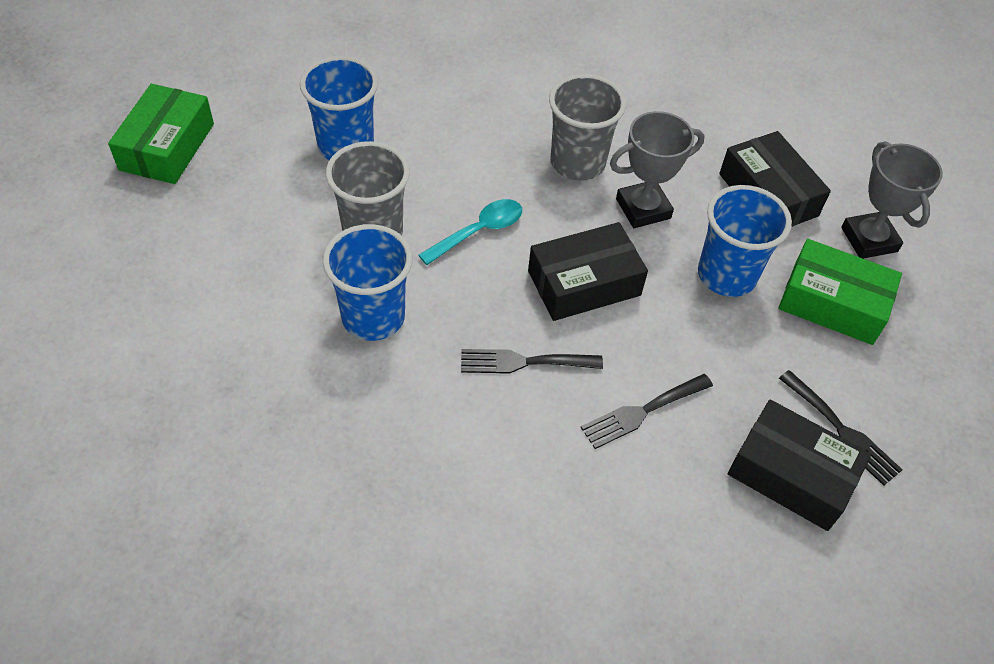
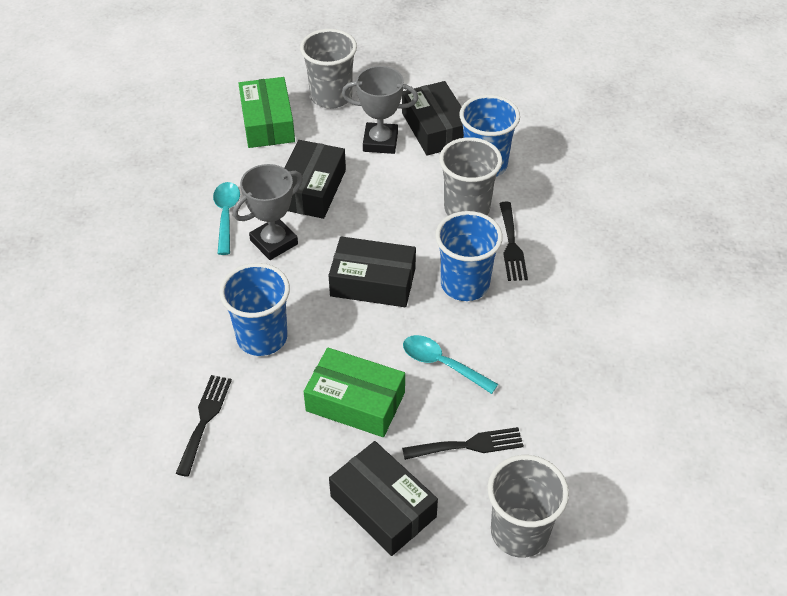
black box: [528,222,648,321] [719,131,831,227] [728,399,871,531] = 3 -> [285,140,346,219] [328,236,416,307] [329,441,438,556] [402,81,464,156] = 4
grey cup: [326,141,410,236] [549,74,626,181] = 2 -> [300,29,357,109] [439,137,502,216] [488,455,569,558] = 3
turquoise spoon: [418,199,522,265] = 1 -> [213,182,240,255] [403,335,498,394] = 2

